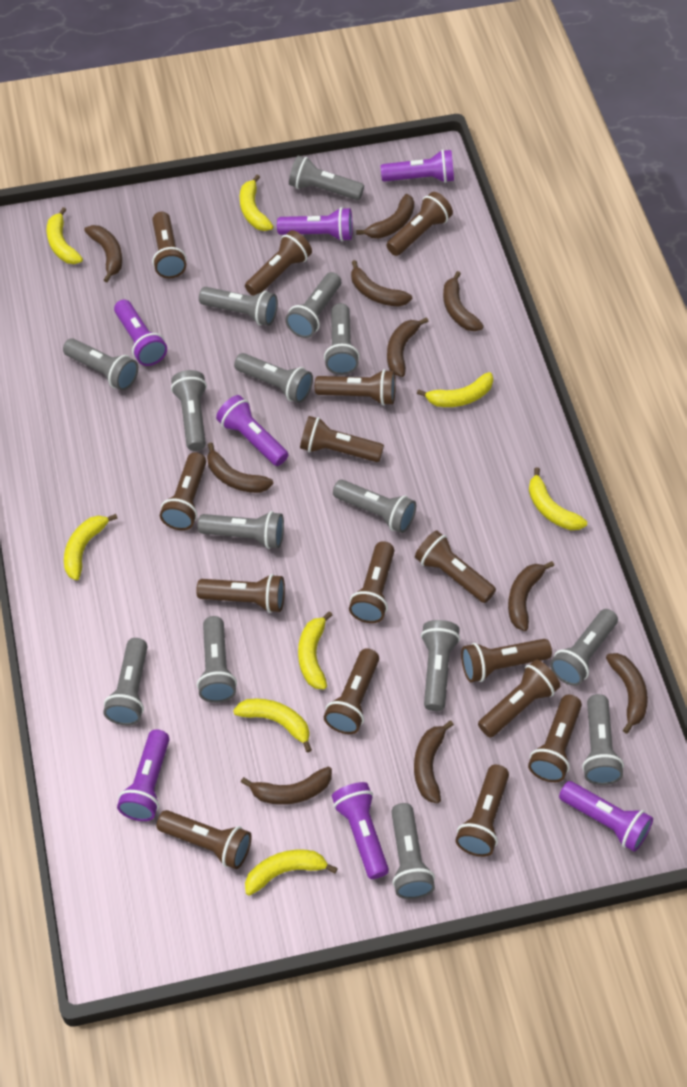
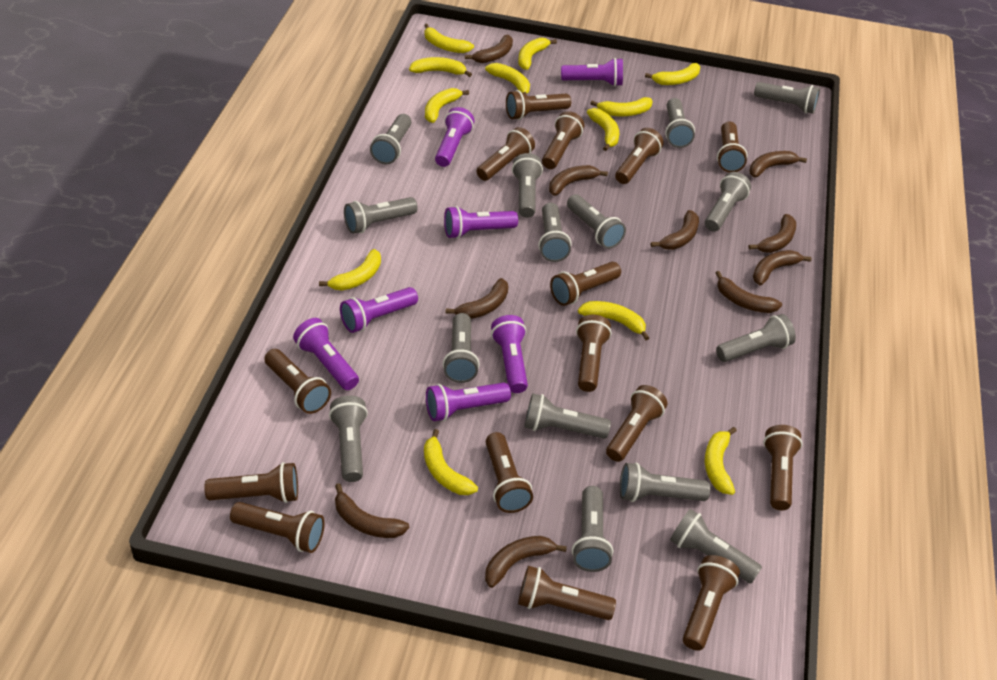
yellow banana: [47,207,83,264] [64,514,118,580] [233,699,312,753] [240,175,274,231] [245,850,338,896] [298,611,333,689] [417,372,493,407] [529,467,587,530] = 8 -> [319,249,381,291] [409,57,472,77] [424,24,474,53] [424,429,478,495] [425,88,469,123] [485,63,530,95] [518,38,557,70] [578,301,649,340] [587,108,619,151] [590,97,653,117] [645,63,700,85] [705,427,737,495] = 12

